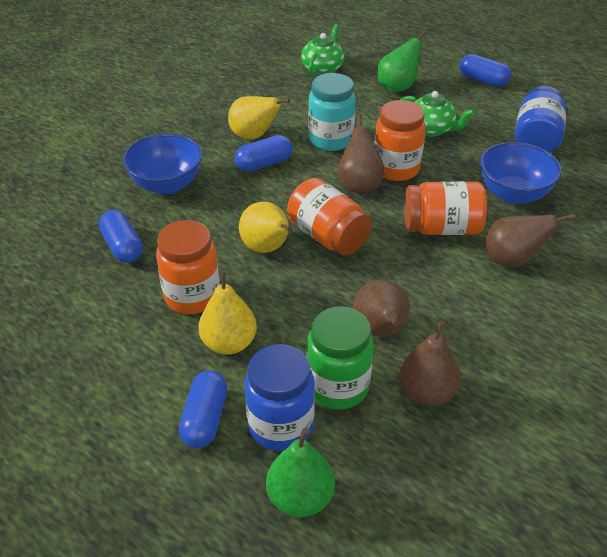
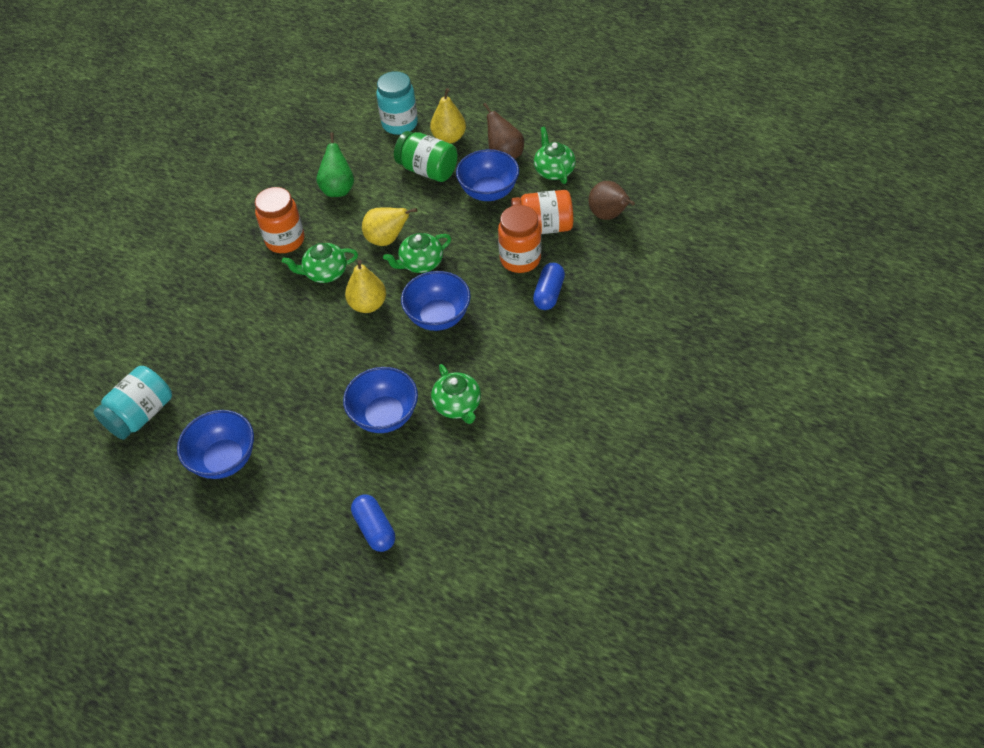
blue bowl: [123,133,202,195] [480,142,562,204] = 2 -> [177,410,254,479] [343,367,418,433] [401,271,471,331] [456,149,519,201] = 4
blue capsule: [99,210,143,263] [179,371,227,448] [235,135,292,172] [459,54,511,87] = 4 -> [351,494,395,552] [533,263,565,310] = 2
blue jar: [244,344,315,451] [515,86,566,153] = 2 -> none = 0
brown pear: [338,114,385,193] [353,280,410,337] [398,321,461,407] [485,214,575,267] = 4 -> [483,103,524,159] [588,181,635,220] = 2
green pear: [266,428,335,517] [377,30,427,93] = 2 -> [317,132,354,197] = 1
green teapot: [301,24,345,75] [400,91,475,136] = 2 -> [282,243,358,283] [383,233,451,273] [431,364,481,424] [534,126,576,184] = 4
orange jar: [156,220,220,314] [287,178,372,256] [374,100,426,181] [404,181,487,235] = 4 -> [255,187,305,253] [498,205,541,273] [511,190,573,234] = 3
turquoise jar: [308,73,356,151] = 1 -> [93,366,172,440] [376,71,418,135] = 2

